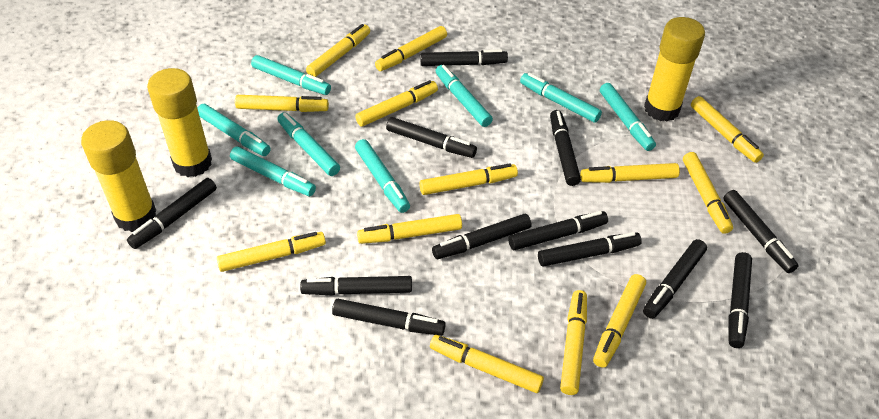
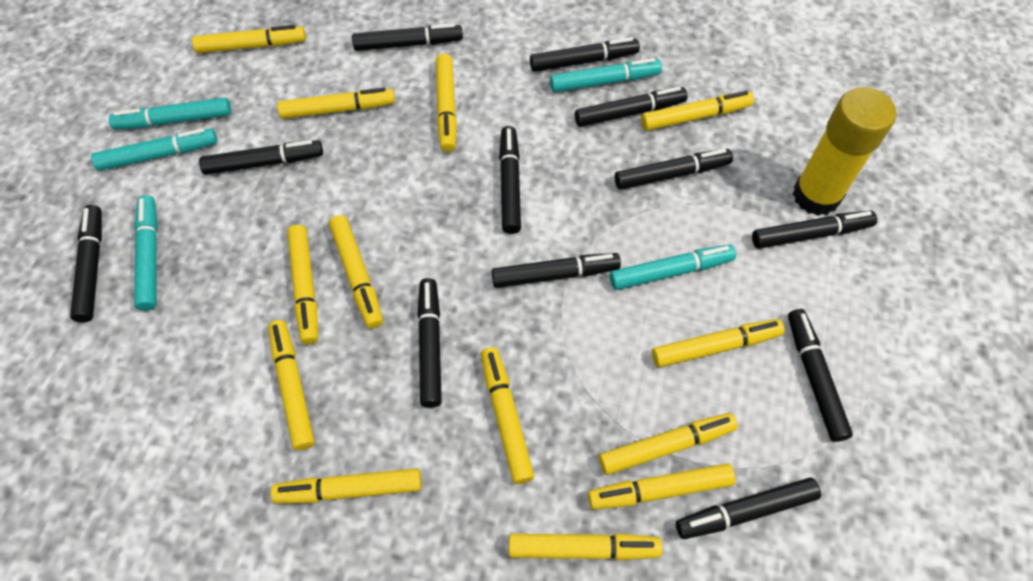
turquoise marker: [197,104,271,156] [230,146,316,196] [251,55,331,95] [277,112,340,176] [355,139,410,213] [436,65,493,127] [520,73,602,123] [600,83,656,151] = 8 -> [91,128,217,171] [109,98,231,130] [134,195,158,311] [550,58,662,92] [610,245,736,290] = 5
yellow glue stick: [81,120,156,232] [147,68,212,177] [644,17,705,122] = 3 -> [793,87,896,216] = 1

